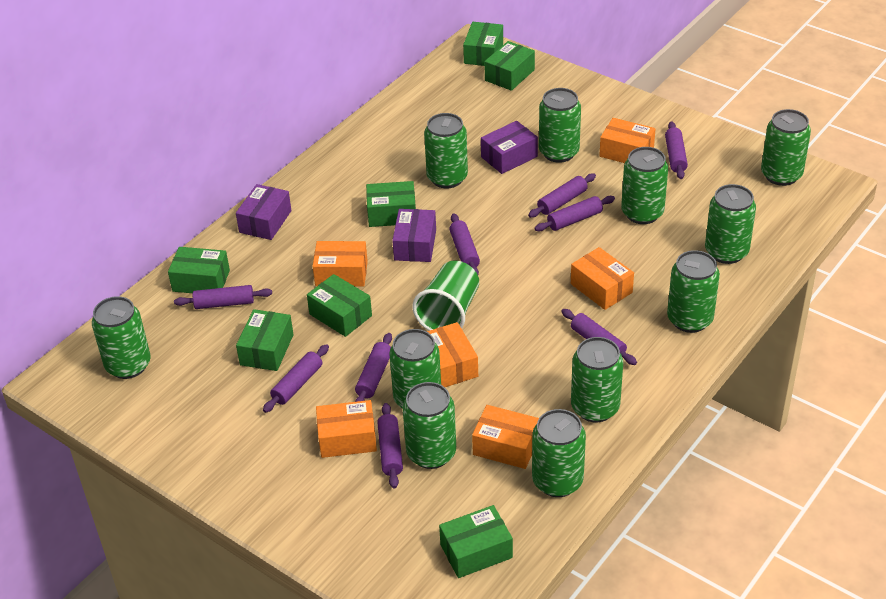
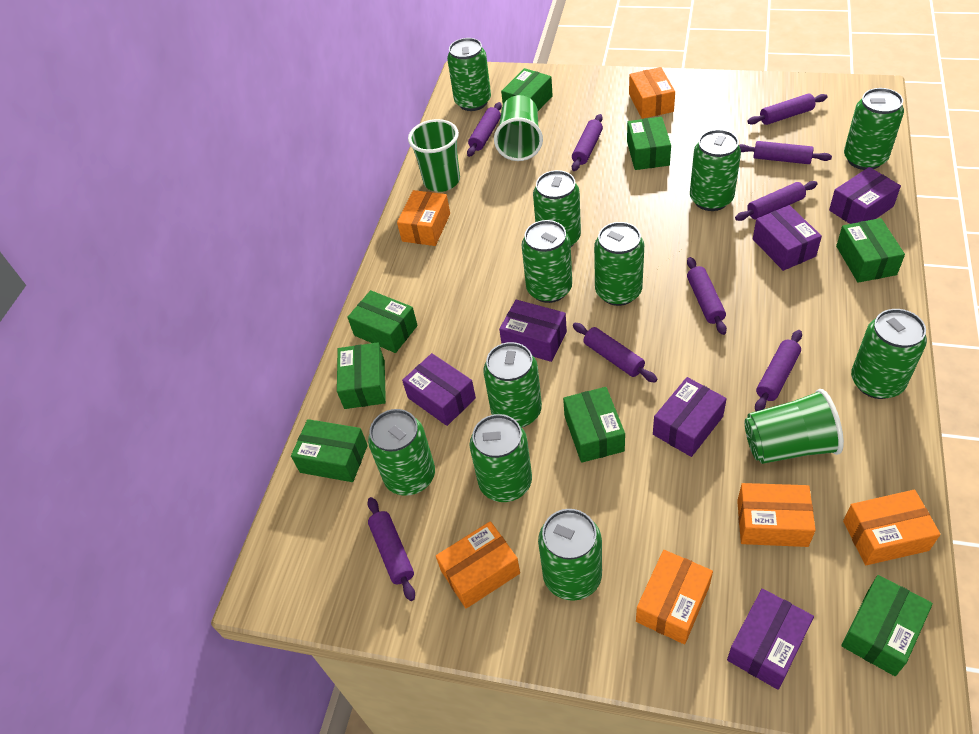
green box: [168,247,230,293] [236,309,294,371] [307,274,372,337] [366,181,416,227] [439,505,513,578] [463,22,503,66] [484,41,535,91] = 7 -> [291,419,368,482] [337,342,386,409] [347,290,418,353] [501,68,553,111] [563,387,625,463] [627,117,671,170] [836,218,905,283] [841,575,933,676] = 8
green cup: [413,261,479,331] = 1 -> [408,119,460,192] [494,95,543,161] [745,389,844,464] = 3
purple box: [236,184,292,240] [392,209,436,262] [481,121,538,174] = 3 -> [402,353,476,426] [499,300,567,362] [653,377,727,457] [727,588,814,690] [753,205,822,271] [829,167,901,224] = 6

